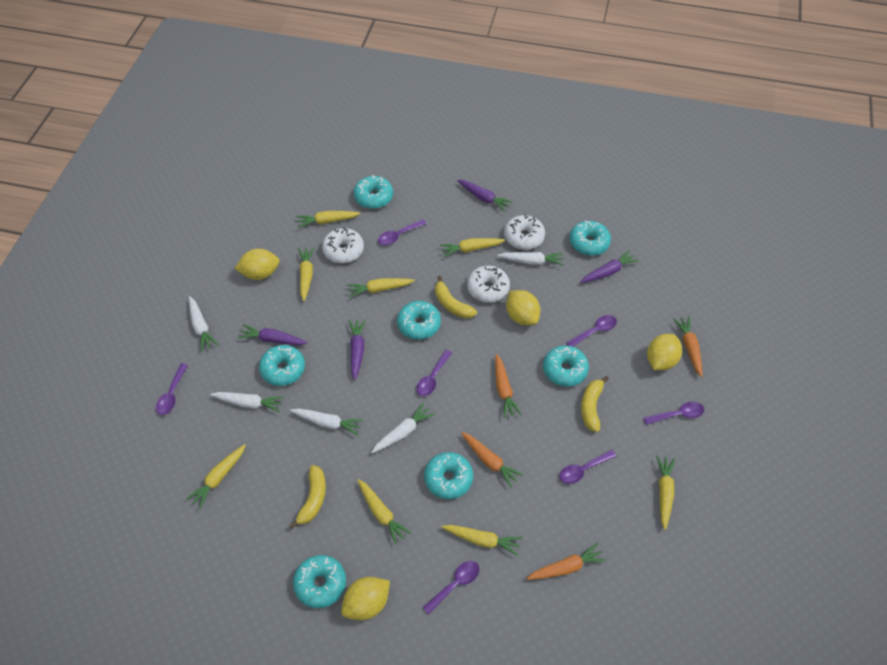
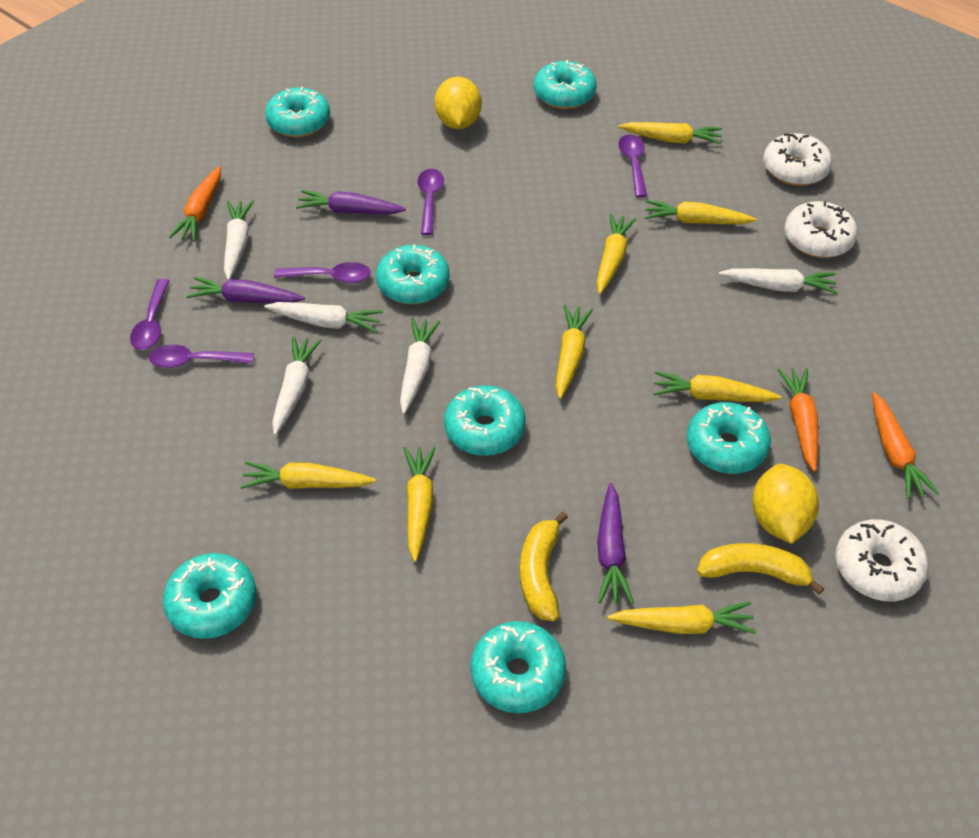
orange carrot: [461,432,523,488] [495,354,522,418] [526,543,606,580] [673,317,702,377] = 4 -> [169,166,221,241] [778,368,818,472] [872,392,939,499] = 3
purple carrot: [238,324,308,345] [349,320,366,380] [457,179,513,212] [580,250,639,283] = 4 -> [187,277,305,303] [296,190,406,214] [597,483,634,604] = 3
purple spoon: [156,363,188,415] [378,219,427,245] [416,350,452,396] [422,561,480,615] [560,450,617,484] [566,315,617,347] [643,402,704,425] = 7 -> [130,279,170,350] [149,344,254,368] [274,262,371,283] [417,169,444,235] [618,134,647,198] = 5
yellow banana: [289,465,326,529] [435,276,477,319] [581,376,609,432] = 3 -> [520,512,568,621] [697,543,824,595] = 2
yellow lemon: [235,249,280,280] [341,577,390,620] [506,290,540,325] [647,334,682,370] = 4 -> [434,77,482,129] [752,464,819,544] = 2

